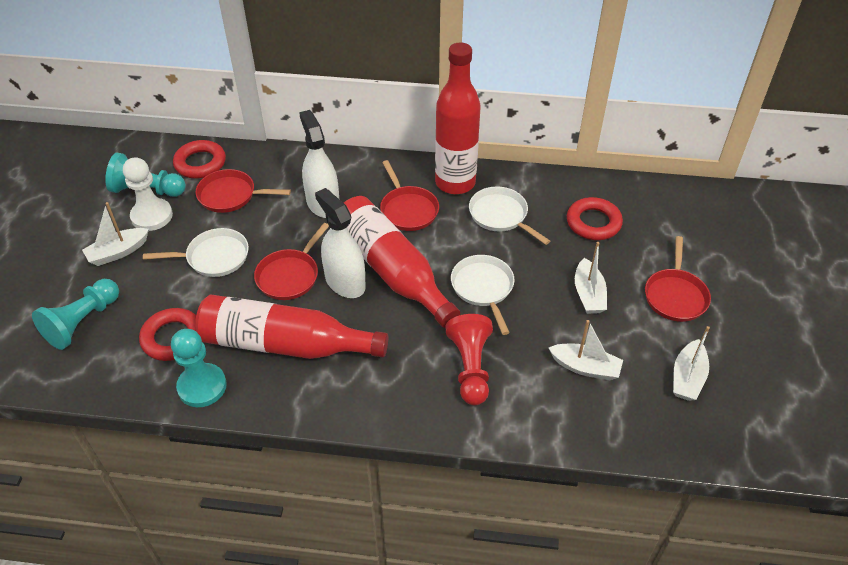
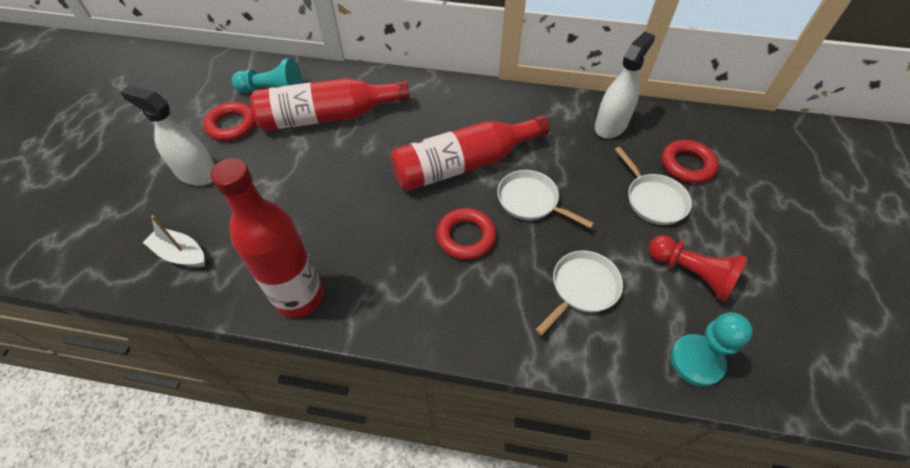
red pan: [196,169,291,213] [254,223,329,300] [380,160,439,231] [645,236,711,322] = 4 -> none = 0
turquoise pawn: [32,279,119,350] [105,153,186,197] [171,329,227,407] = 3 -> [232,58,302,93] [670,312,753,387] = 2
white boat: [82,202,149,266] [549,320,623,380] [575,242,607,314] [673,326,710,401] = 4 -> [143,215,205,267] = 1
white pawn: [123,157,173,231] = 1 -> none = 0

